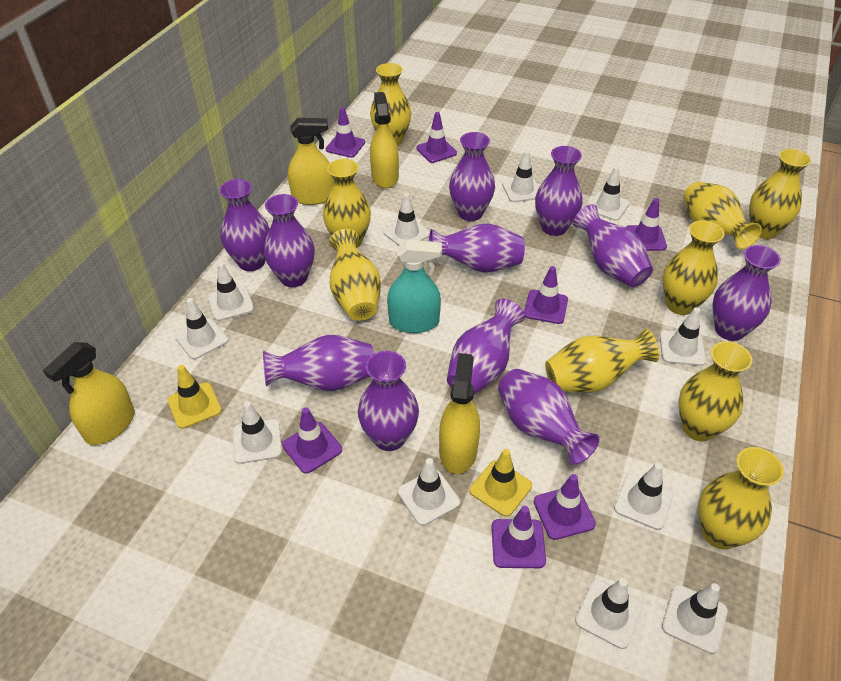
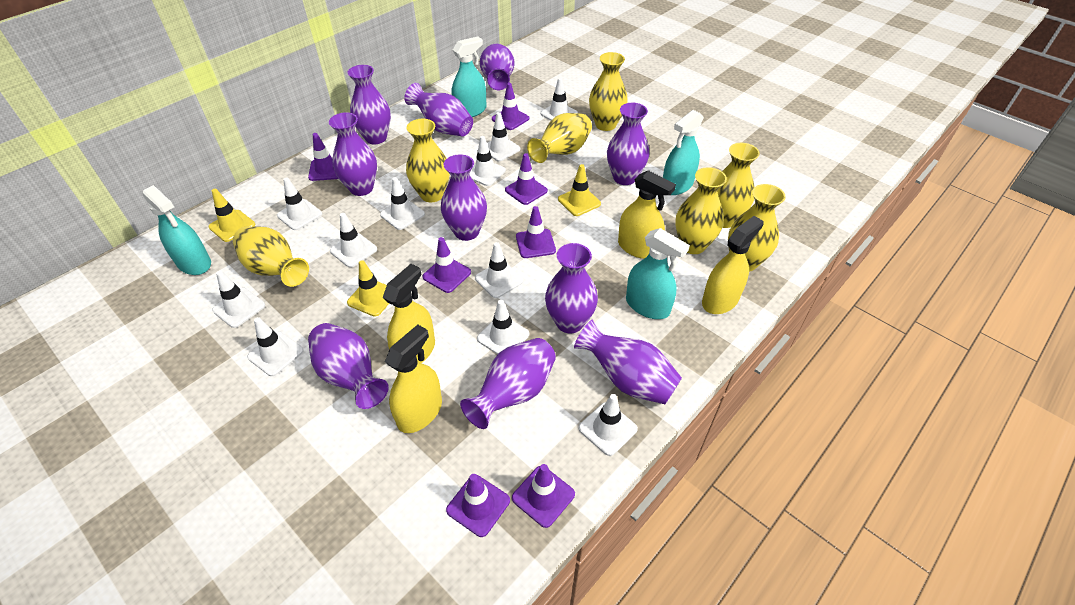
purple vase: [219,179,270,271] [263,335,374,391] [264,194,315,287] [358,351,419,451] [429,223,525,273] [447,299,525,395] [449,132,495,221] [498,369,599,465] [535,146,583,236] [573,204,653,287] [712,245,781,341] = 11 -> [308,323,389,409] [329,112,377,196] [348,65,391,144] [404,83,473,136] [441,154,487,241] [460,338,556,429] [480,44,515,90] [545,243,598,333] [574,320,682,404] [607,103,649,185] = 10
turquoise spray bottle: [387,240,442,333] = 1 -> [143,185,211,275] [452,37,487,117] [626,228,690,319] [663,110,704,195] = 4
yellow traffic cone: [167,365,222,429] [470,449,532,517] = 2 -> [209,189,255,242] [347,260,389,317] [558,164,601,216] = 3
yellow vase: [323,159,371,248] [329,229,381,321] [370,63,411,146] [545,329,659,393] [663,220,725,315] [678,341,753,441] [683,182,762,249] [698,447,784,549] [749,149,811,239] = 9 -> [233,226,309,287] [406,119,450,202] [527,113,592,163] [589,52,628,131] [675,167,727,254] [717,143,760,228] [728,184,786,272] = 7

